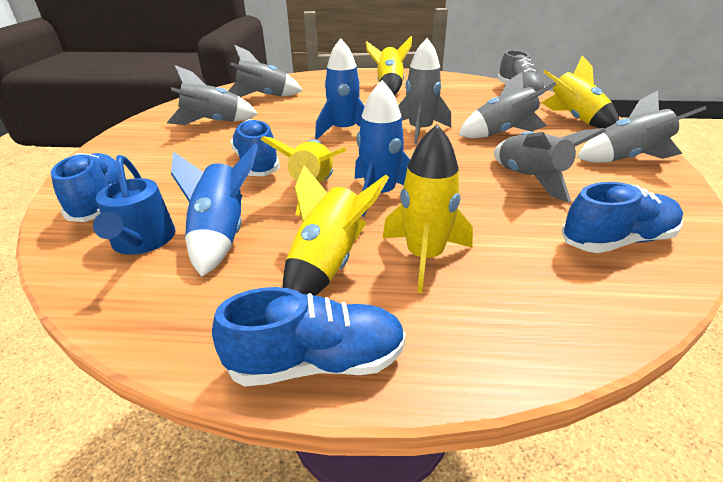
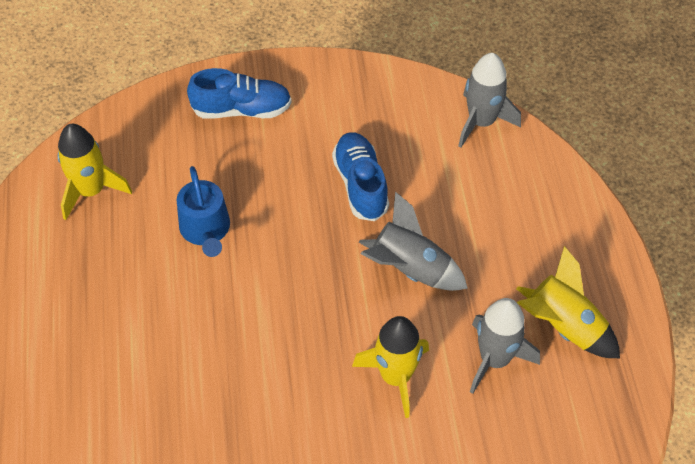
blue rocket: [171,143,258,277] [315,38,365,140] [355,80,410,217] = 3 -> none = 0
blue shoe: [51,153,125,222] [212,287,406,386] [230,119,280,176] [561,182,683,253] = 4 -> [187,68,292,119] [332,132,389,221] = 2
grey rocket: [167,65,258,125] [228,45,303,97] [398,38,451,145] [458,72,556,138] [494,128,606,202] [577,91,706,162] = 6 -> [358,192,468,291] [458,53,521,148] [470,298,540,394] = 3
grey shoe: [497,50,545,96] = 1 -> none = 0
yellow rocket: [260,136,346,215] [283,165,389,296] [365,36,412,95] [382,124,473,293] [541,56,619,128] = 5 -> [57,124,132,220] [352,316,429,418] [516,246,620,358] = 3

